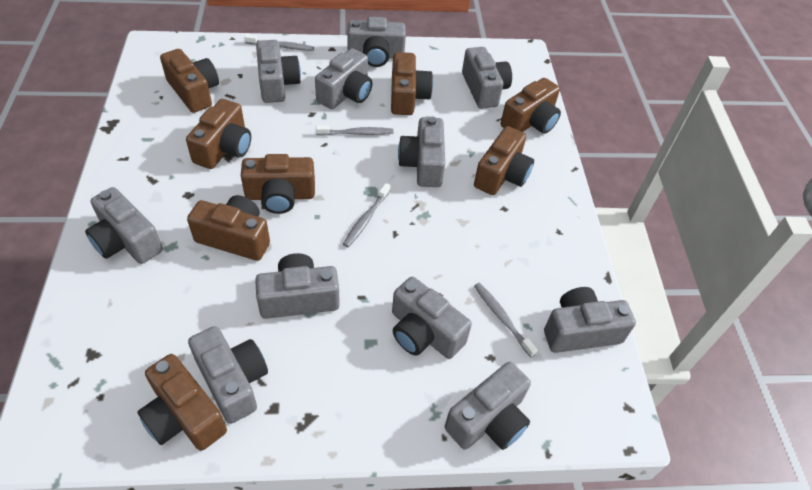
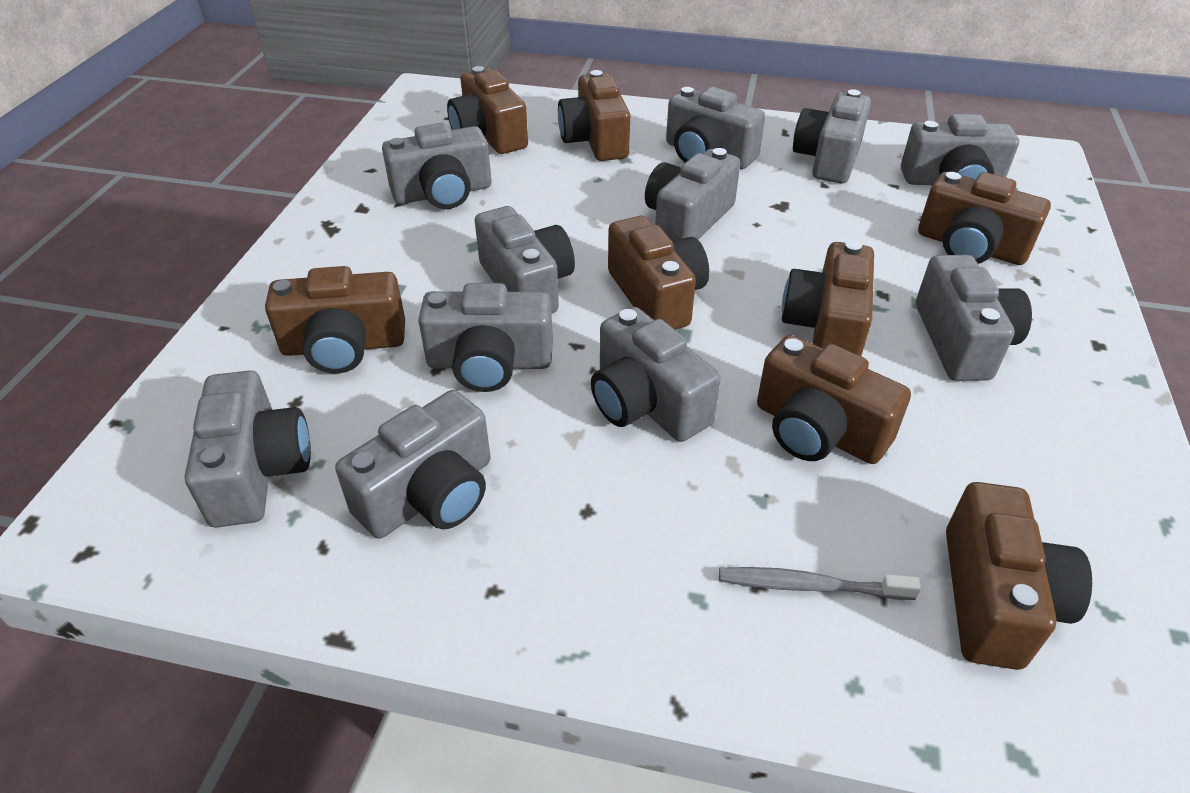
grey toothbrush: [244,34,314,51] [316,125,394,136] [343,183,391,247] [474,283,538,357] = 4 -> [719,567,921,600] = 1

